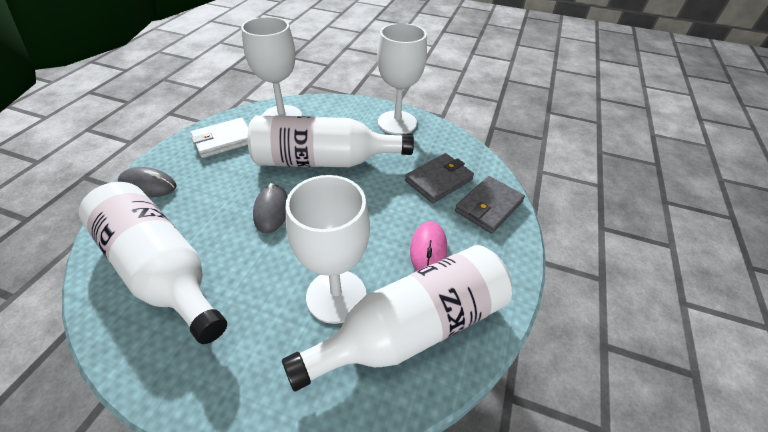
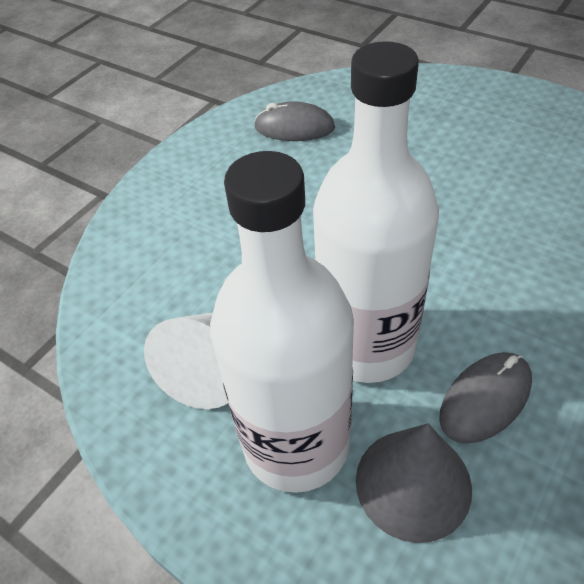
grey cone: none = 0 -> [356,423,472,543] = 1
grey wallet: [405,153,474,203] [455,176,525,234] = 2 -> none = 0
pink mouse: [410,221,447,271] = 1 -> none = 0
white bottle: [79,182,227,344] [248,115,414,167] [282,245,512,392] = 3 -> [210,151,354,493] [313,41,439,383] = 2
white cone: none = 0 -> [144,312,228,409] = 1
white goblet: [241,17,302,116] [286,175,370,324] [377,23,427,135] = 3 -> none = 0
white wallet: [191,118,248,158] = 1 -> none = 0

